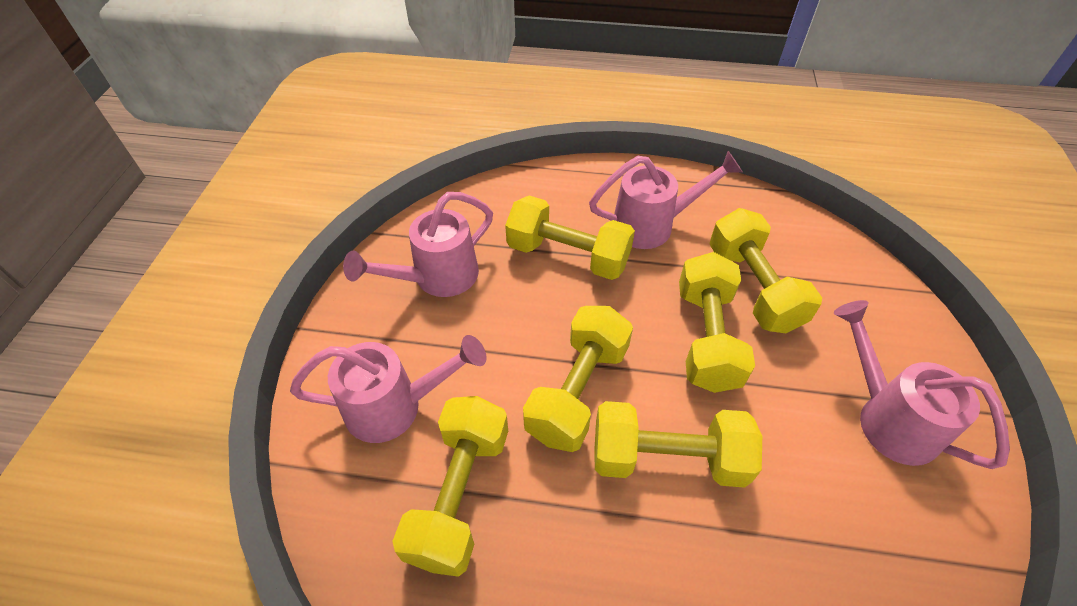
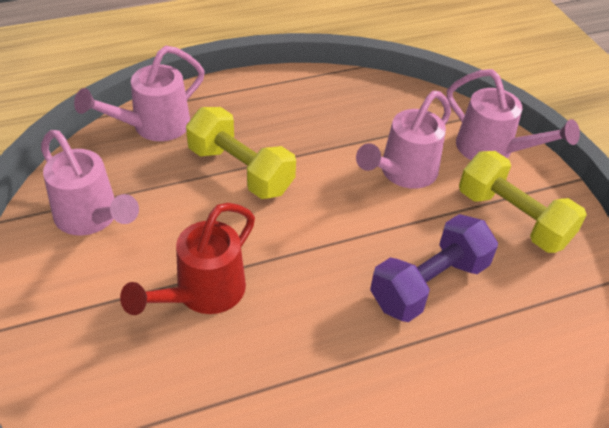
purple dumbbell: none = 0 -> [370,214,498,322] = 1
red watering can: none = 0 -> [120,203,255,315] = 1
yellow dumbbell: [392,396,508,577] [505,196,635,280] [523,306,633,452] [594,401,762,488] [679,252,755,393] [709,208,822,333] = 6 -> [186,107,296,199] [459,151,587,253] = 2

